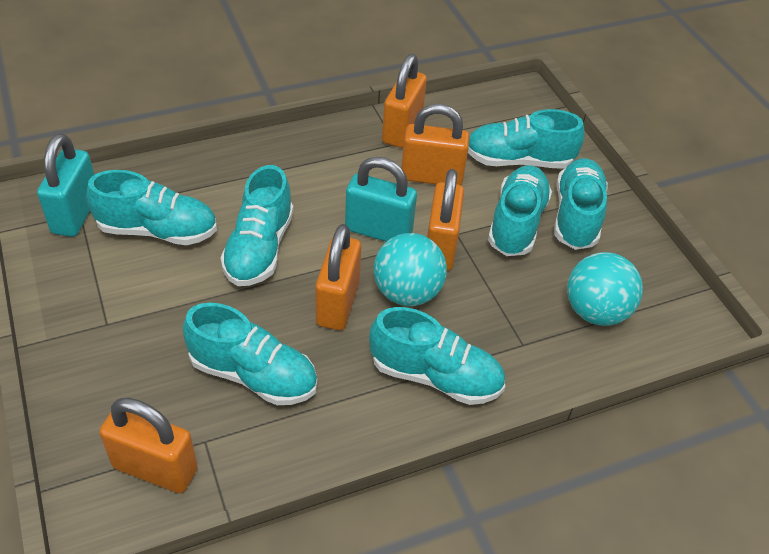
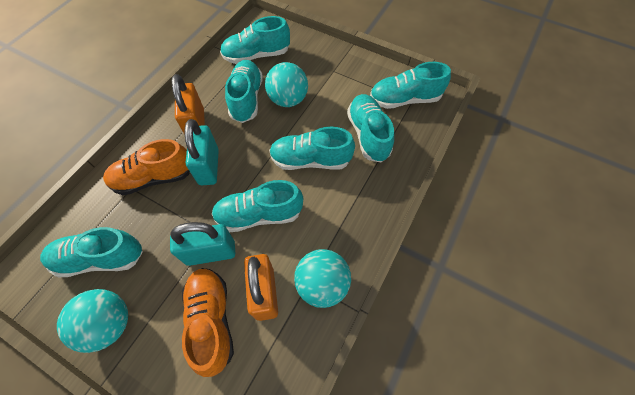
orange padlock: [99,398,198,493] [315,224,361,330] [382,54,427,148] [401,104,470,185] [427,169,464,271] = 5 -> [172,74,205,135] [244,254,278,321] = 2
orange shoe: none = 0 -> [103,139,190,195] [182,268,234,377] = 2
turquoise ball: [374,233,447,306] [567,252,643,326] = 2 -> [57,289,128,353] [265,62,308,107] [294,249,351,308] = 3

